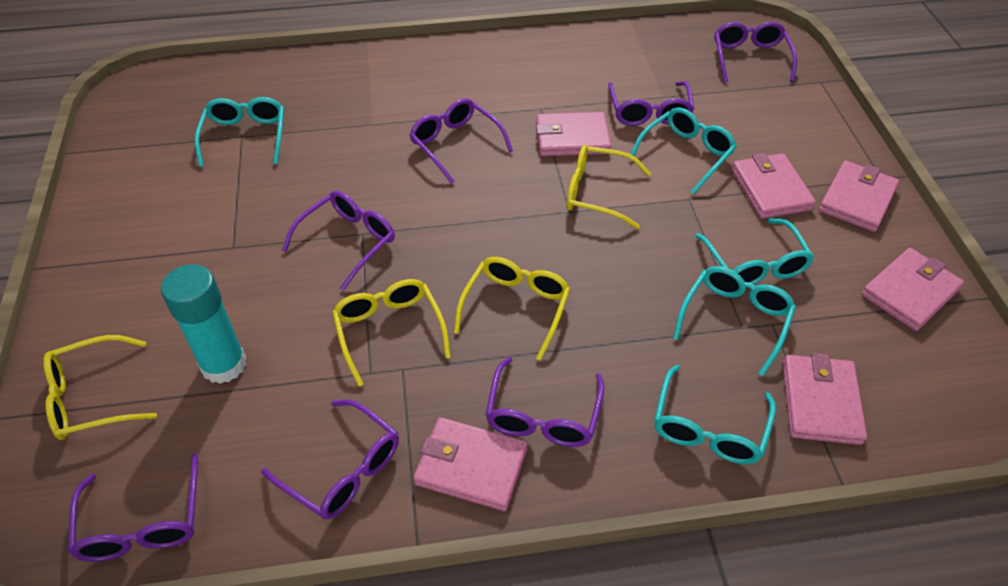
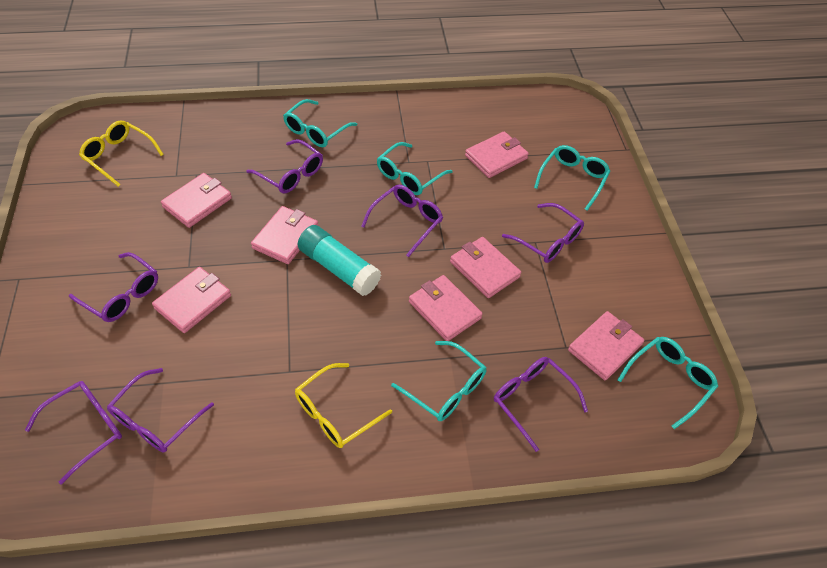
pink wallet: [413,417,527,511] [536,112,611,156] [732,153,816,219] [783,353,867,445] [819,161,899,232] [862,248,964,331] = 6 -> [152,267,231,333] [161,173,232,228] [251,206,319,264] [409,275,483,341] [450,237,521,298] [465,131,529,178] [568,311,644,380] = 7
yellow glasses: [43,335,157,440] [332,279,451,387] [454,257,571,361] [566,145,651,229] = 4 -> [79,120,164,187] [295,363,392,448] = 2

